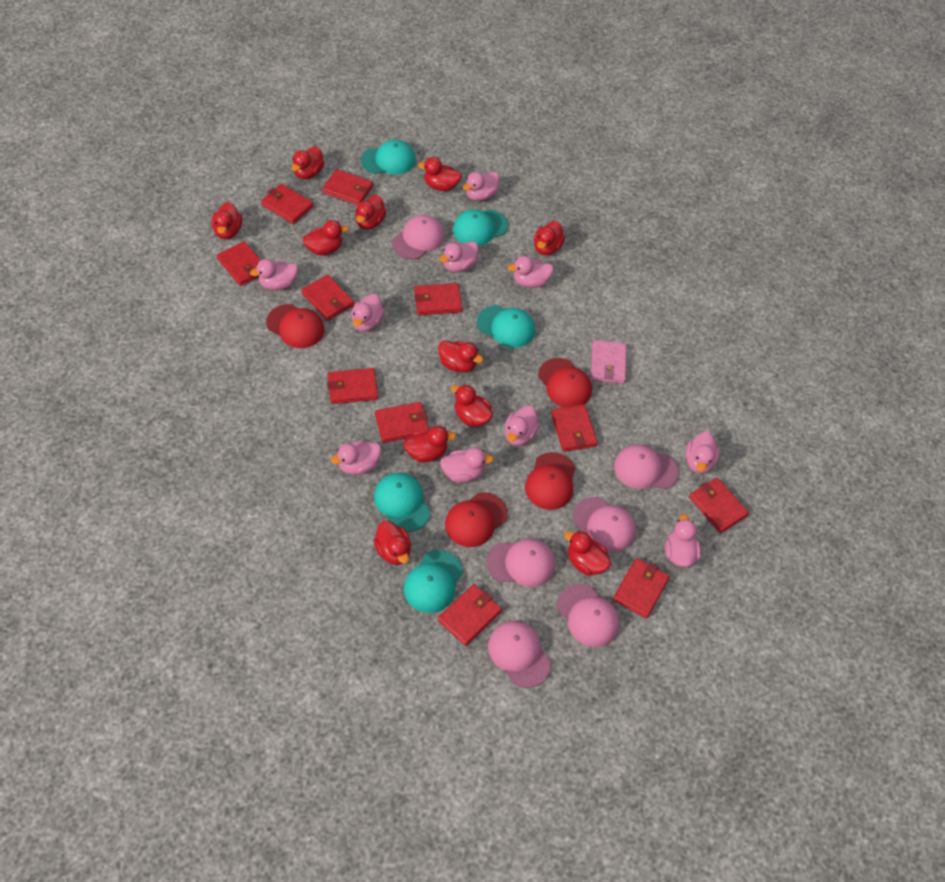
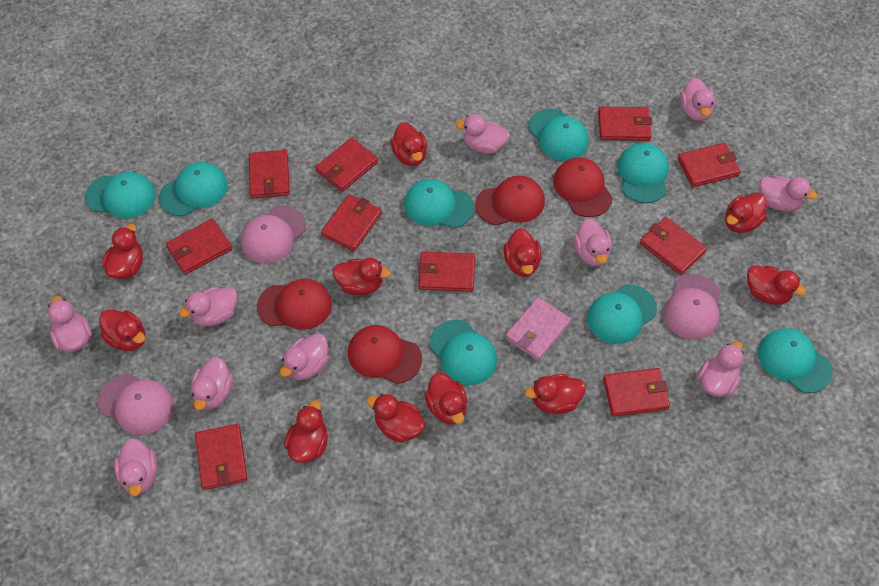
pink cap: [392,215,445,259] [487,539,555,587] [488,621,551,688] [557,584,619,647] [573,497,636,552] [614,445,679,489] = 6 -> [98,373,174,435] [241,206,306,263] [664,274,721,340] = 3
red wallet: [217,241,261,286] [261,183,313,224] [301,274,354,321] [322,169,373,205] [327,368,378,404] [375,402,429,443] [414,283,462,315] [438,584,502,646] [551,404,598,452] [613,558,670,619] [689,478,749,533] = 11 -> [166,219,232,275] [195,424,248,490] [249,150,290,199] [316,138,378,192] [321,194,382,251] [418,252,475,292] [598,106,652,141] [603,368,670,417] [640,217,707,275] [678,143,741,187] = 10
turquoise cap: [361,140,416,174] [374,473,430,532] [404,550,463,613] [453,209,508,246] [477,305,535,348] = 5 -> [85,172,156,219] [159,162,228,216] [404,179,474,228] [430,320,497,385] [528,108,589,161] [587,284,657,344] [618,143,669,203] [758,328,833,393] = 8

